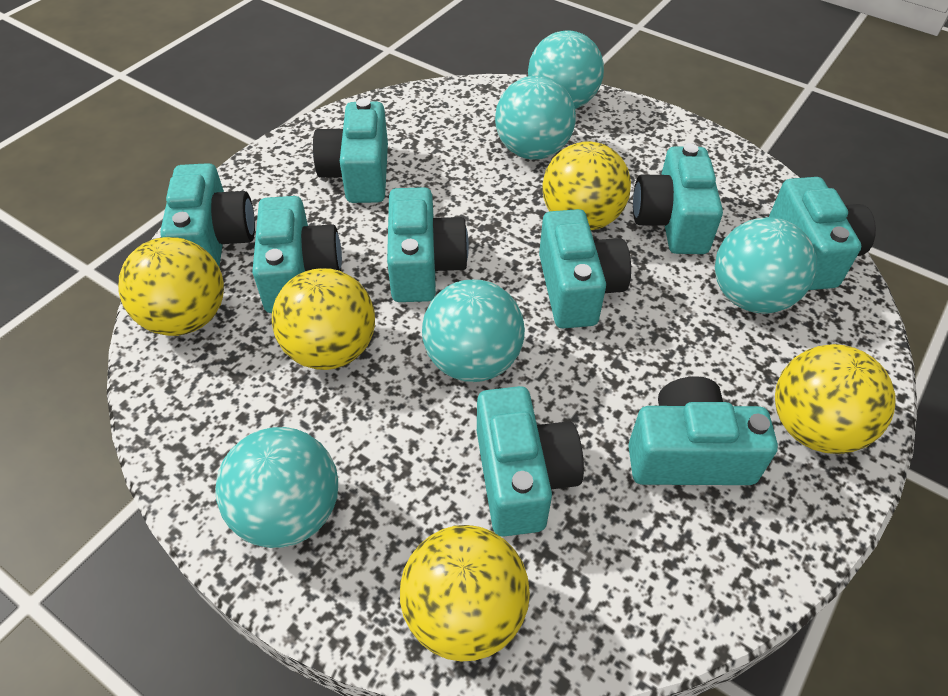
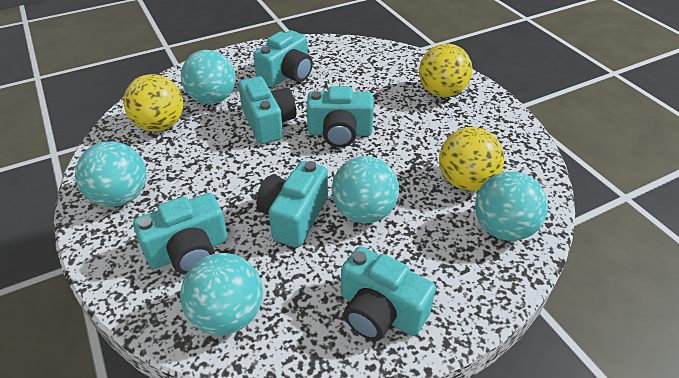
turquoise camera: [160,163,255,266] [252,196,342,313] [313,98,388,203] [387,187,469,302] [477,386,584,537] [539,209,631,328] [628,376,778,485] [633,143,723,254] [769,177,876,290] = 9 -> [133,193,228,275] [238,76,296,144] [253,30,313,87] [256,161,328,247] [307,86,374,148] [341,246,436,341] = 6
yellow ball: [118,237,224,336] [272,268,375,370] [400,525,530,661] [543,142,631,230] [775,344,895,454] = 5 -> [123,74,183,132] [419,44,472,97] [439,127,504,191] = 3

